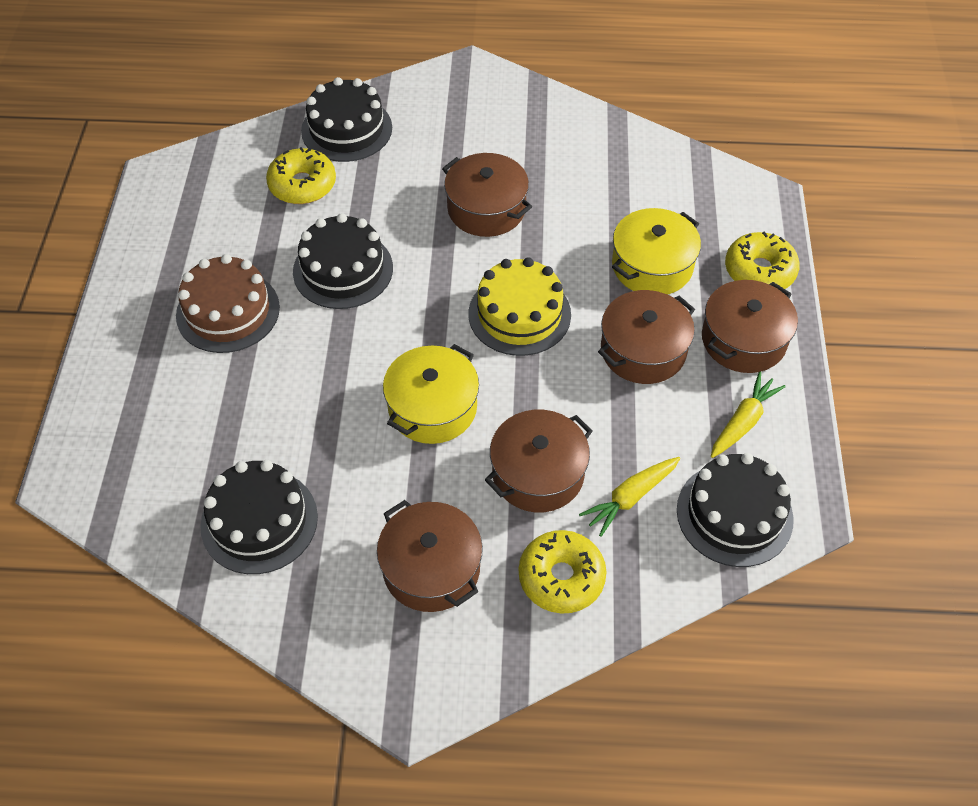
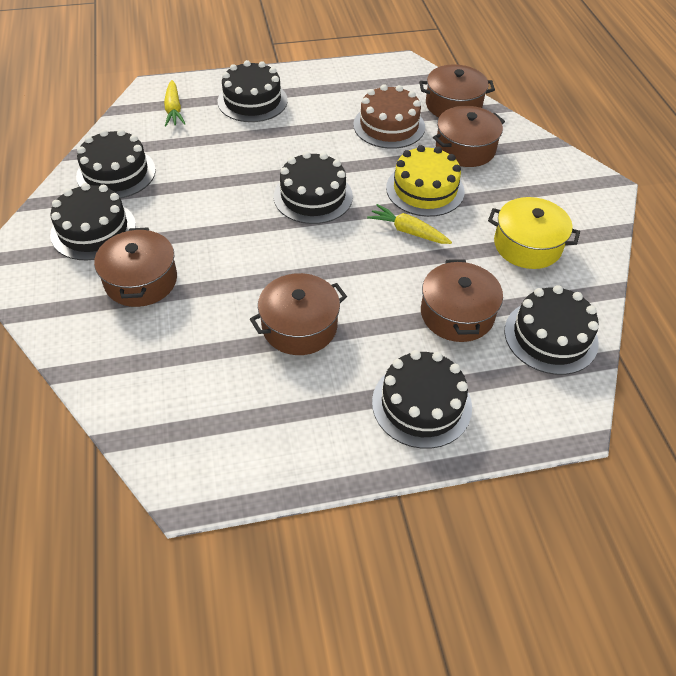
black cake: [200,460,318,574] [293,213,393,309] [301,77,392,162] [677,453,794,567] = 4 -> [50,183,136,261] [76,129,156,198] [218,60,288,122] [274,151,353,224] [372,350,472,449] [505,285,599,375] = 6
yellow donut: [266,147,336,204] [519,530,606,614] [725,231,800,289] = 3 -> none = 0
yellow pot: [383,344,479,444] [612,208,701,295] = 2 -> [488,197,580,269] = 1

